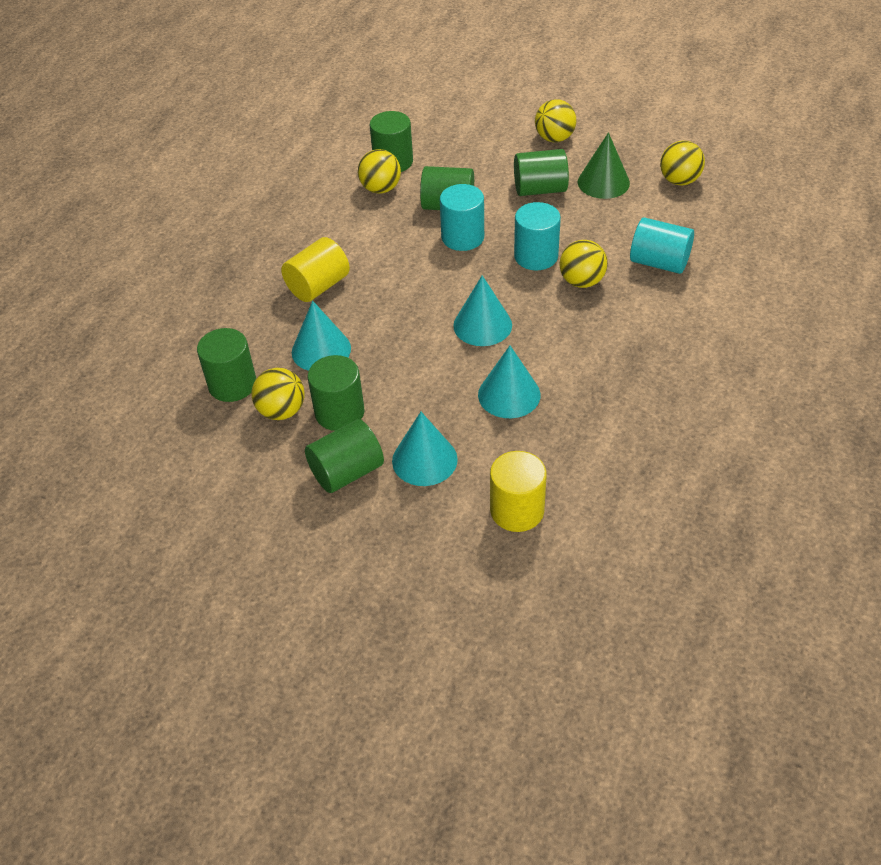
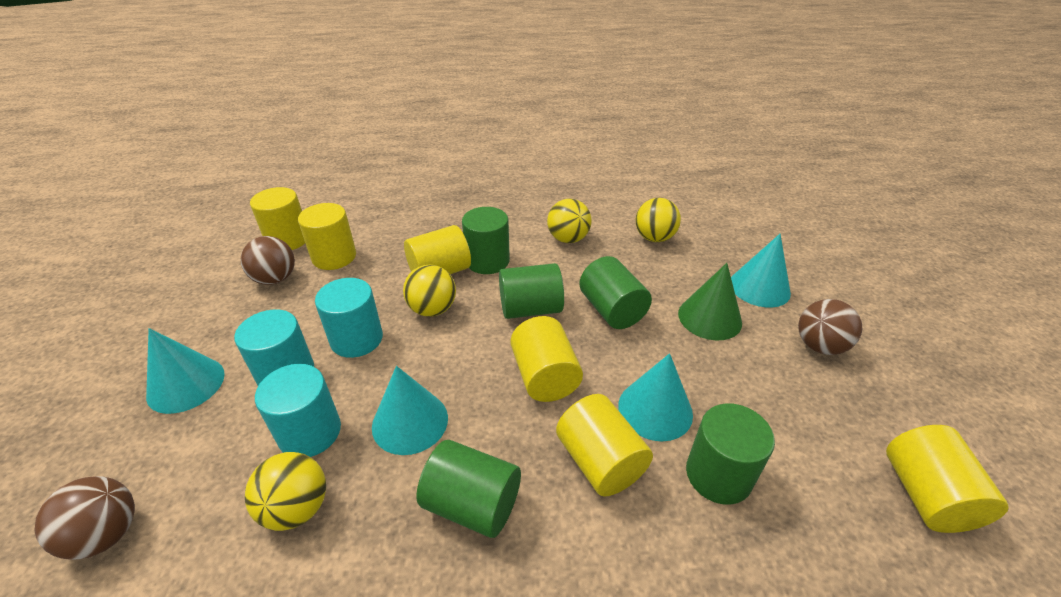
brown ball: none = 0 -> [34,476,135,560] [240,236,295,285] [798,299,862,355] = 3
green cylinder: [197,328,256,402] [305,419,384,493] [308,355,364,431] [370,111,413,172] [420,166,474,210] [514,149,569,196] = 6 -> [416,440,521,538] [462,207,510,274] [499,263,564,319] [579,256,652,329] [686,403,775,505] = 5
yellow ball: [251,368,305,420] [358,149,401,194] [535,99,576,142] [560,240,608,288] [660,141,705,185] = 5 -> [245,452,326,531] [403,265,456,317] [547,198,592,243] [636,198,681,242] = 4
yellow cylinder: [281,237,350,302] [490,451,547,532] = 2 -> [250,187,305,250] [298,203,356,270] [404,225,471,274] [510,316,583,402] [556,394,653,497] [886,425,1009,533] = 6

